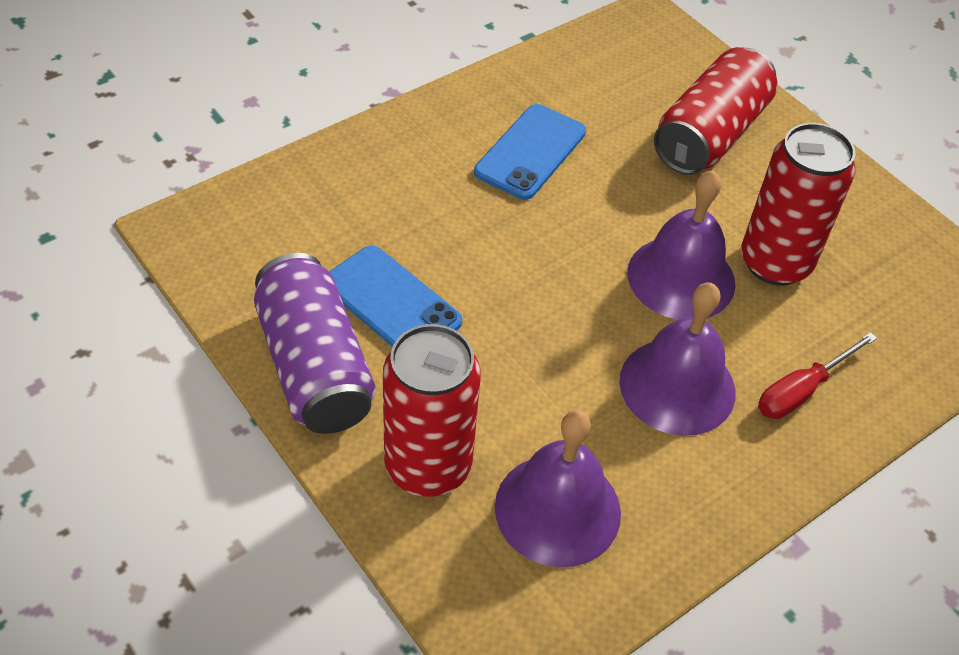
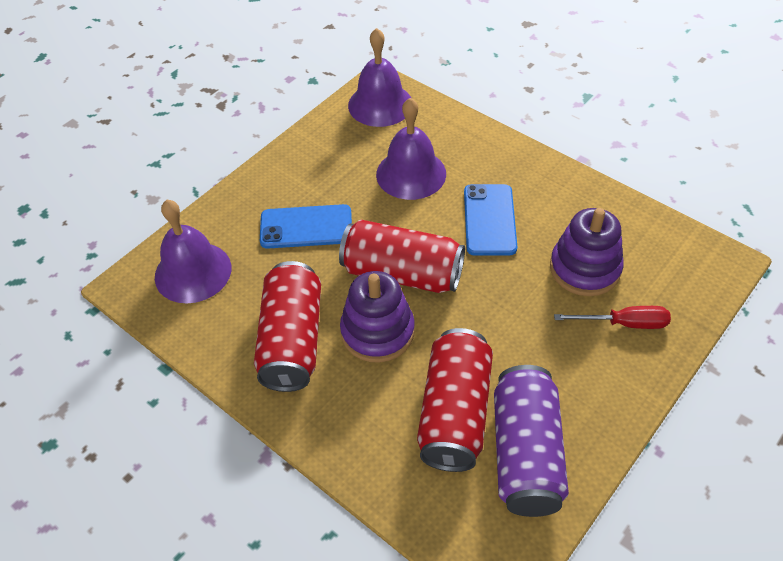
purple stacking toy: none = 0 -> [340,271,415,363] [550,208,624,296] = 2

